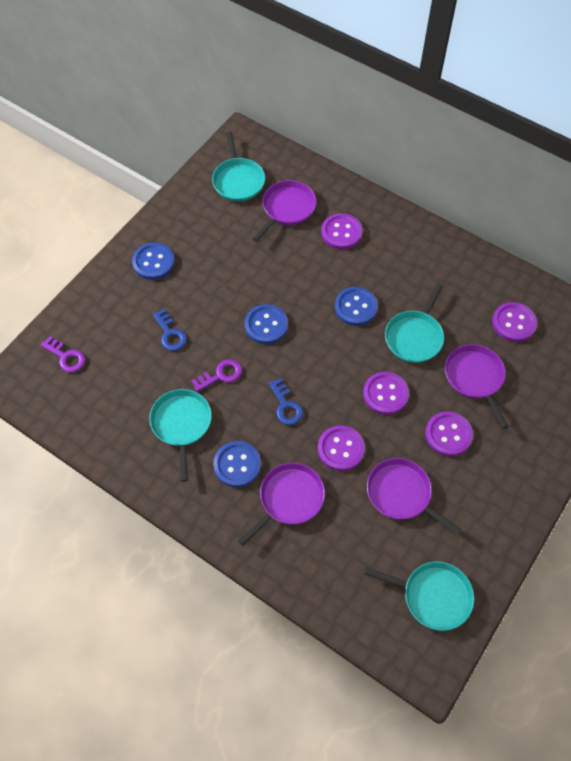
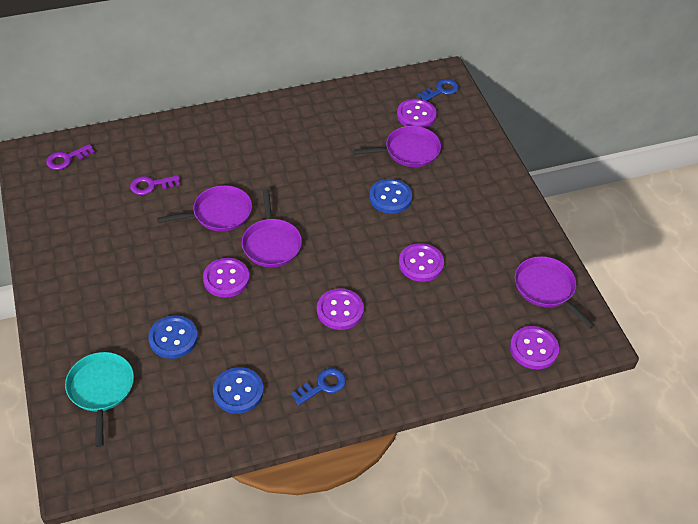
blue button: [132,243,175,280] [213,441,261,487] [245,304,288,344] [335,287,378,326] = 4 -> [148,315,198,359] [213,367,264,414] [369,179,412,214] = 3
turquoise pan: [149,389,212,482] [212,131,265,202] [365,561,474,631] [385,283,444,363] = 4 -> [65,352,134,447] = 1

